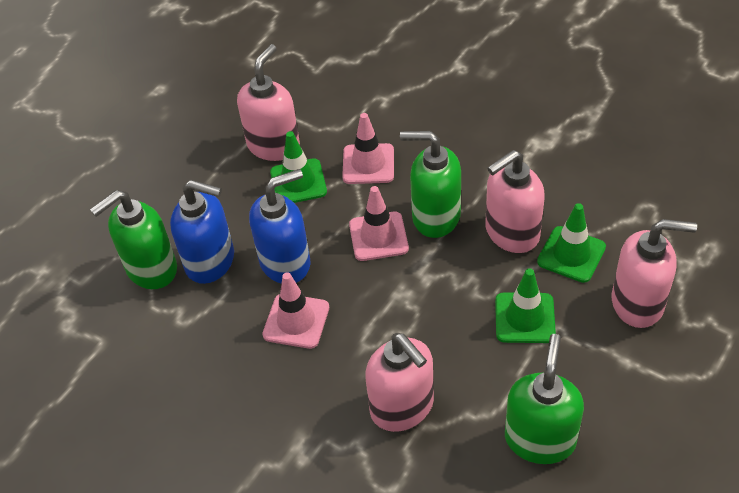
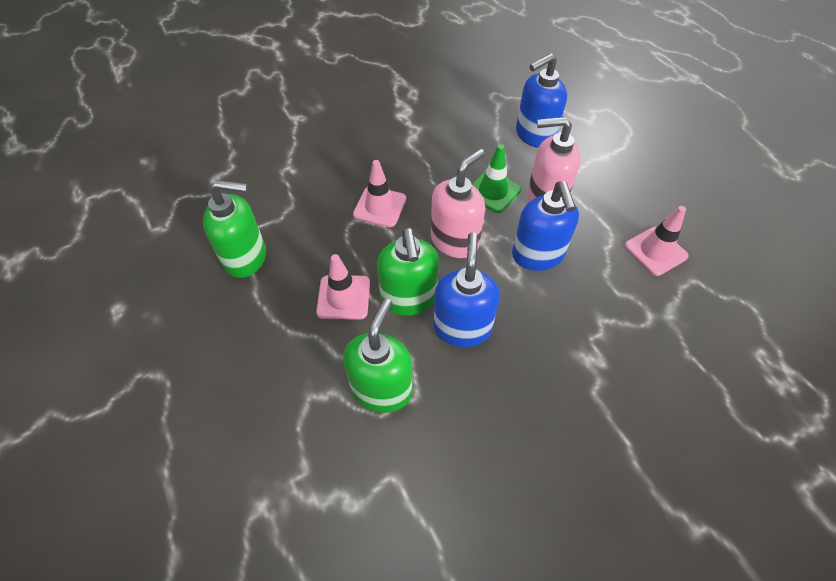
blue soap dispenser: [170,180,234,284] [249,169,310,283] = 2 -> [433,232,500,347] [512,181,579,271] [516,53,567,148] = 3
green traffic cone: [270,131,327,203] [495,268,556,343] [537,203,606,283] = 3 -> [472,144,521,213] = 1
pink soap dispenser: [237,44,300,161] [365,333,434,432] [485,150,545,253] [612,219,697,328] = 4 -> [431,149,485,258] [527,117,581,202] = 2

